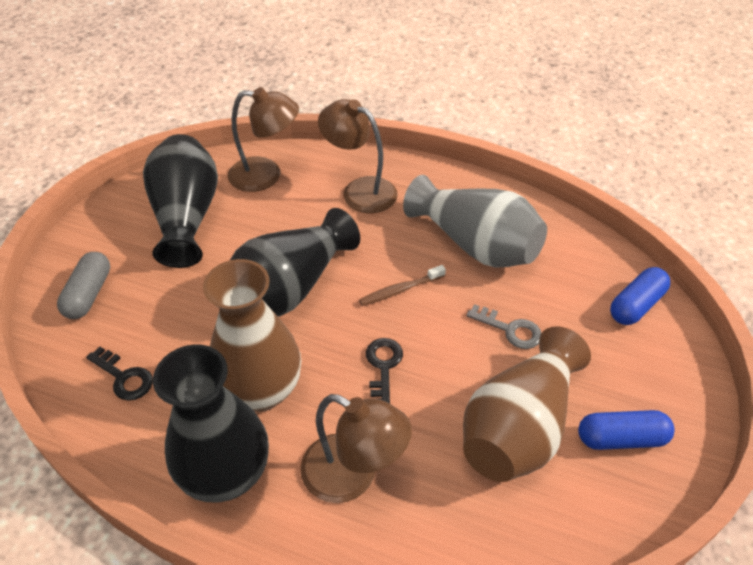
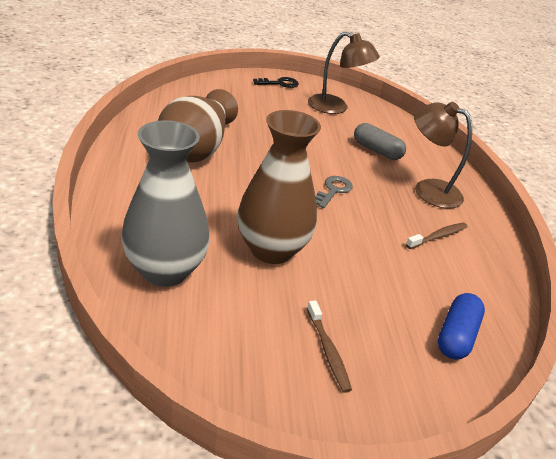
black key: [86,347,153,401] [366,338,403,404] = 2 -> [253,77,299,88] = 1
black vase: [143,134,218,268] [153,344,269,502] [230,208,360,317] = 3 -> none = 0
blue capsule: [578,410,674,450] [610,267,670,325] = 2 -> [438,293,485,360] = 1
brown lamp: [228,87,299,192] [300,394,412,503] [318,99,398,213] = 3 -> [308,32,380,114] [414,102,472,209] = 2
brown toothbrush: [359,265,446,306] = 1 -> [307,300,352,393] [406,223,468,249] = 2

